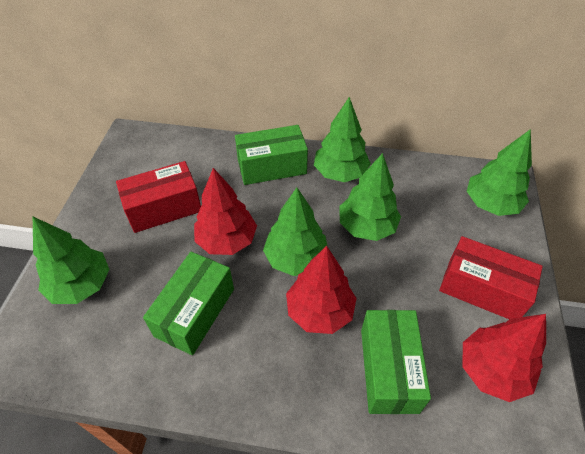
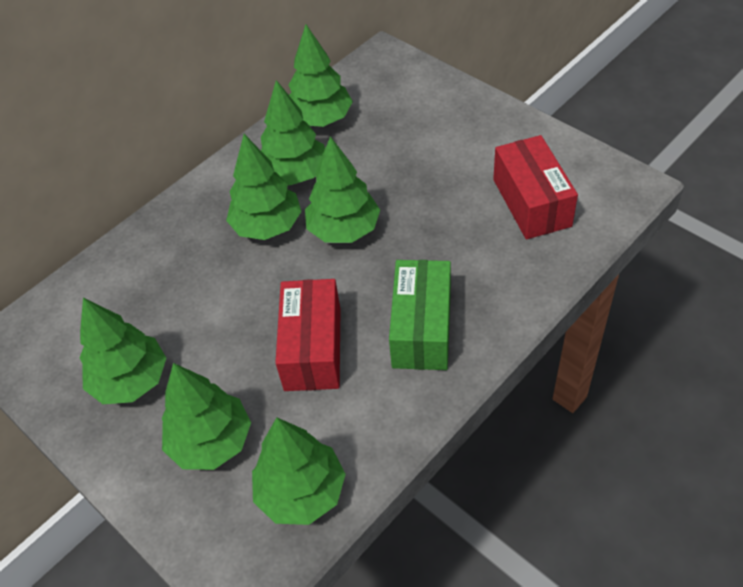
green box: [143,252,234,355] [235,125,308,185] [361,310,431,414] = 3 -> [389,260,451,370] = 1
green tree: [33,217,110,304] [263,188,328,276] [314,97,371,182] [340,153,401,241] [467,129,532,216] = 5 -> [80,298,166,404] [162,363,251,470] [226,134,302,240] [252,417,346,525] [261,80,325,185] [289,24,353,127] [305,136,380,243] = 7
red tree: [194,168,257,255] [286,246,357,334] [463,314,546,402] = 3 -> none = 0

